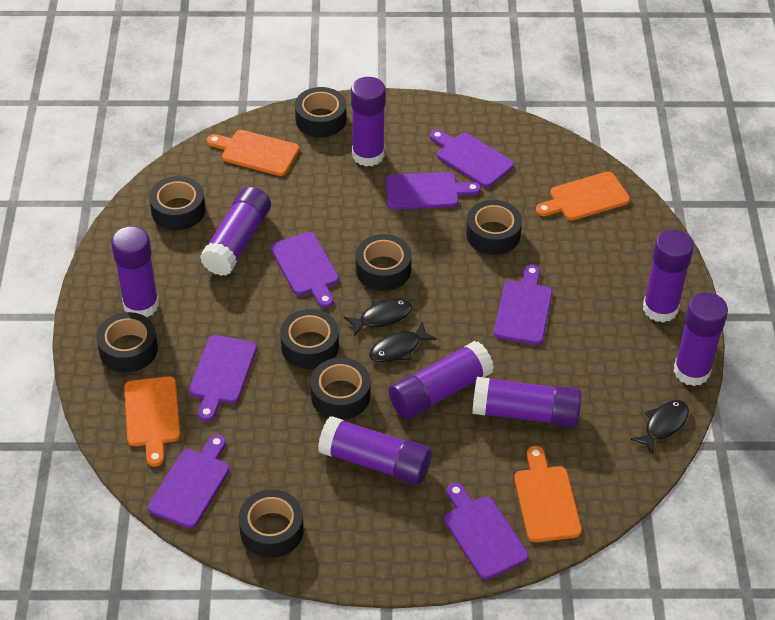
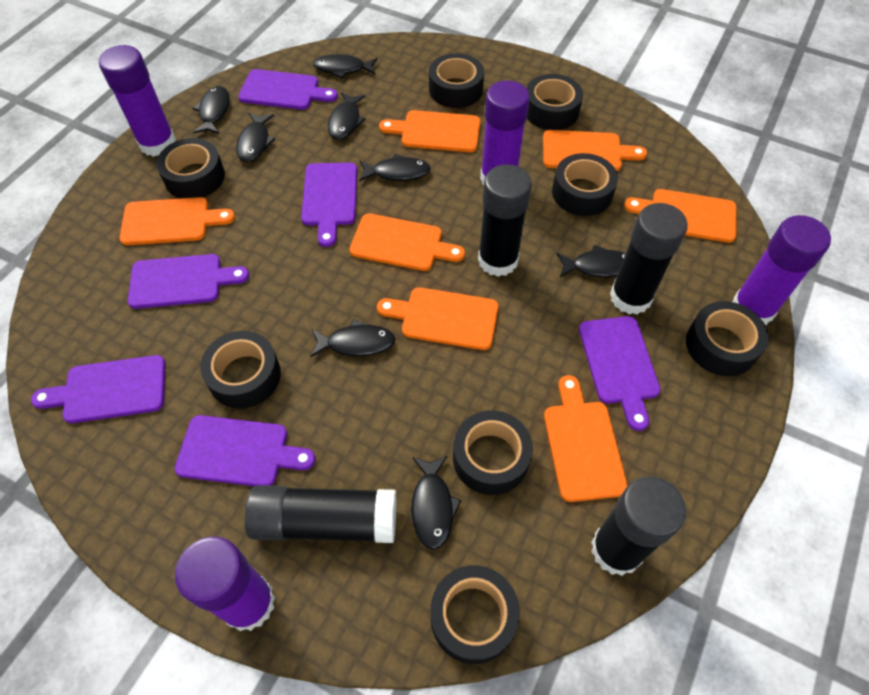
black fish: [344,299,412,336] [369,322,437,362] [631,400,689,455] = 3 -> [193,86,230,134] [236,113,275,162] [310,319,395,357] [313,54,378,79] [328,92,366,140] [359,154,431,181] [411,456,462,550] [557,245,626,278] = 8
black glue stick: none = 0 -> [245,485,396,543] [478,164,532,277] [591,476,686,576] [610,203,688,315] = 4
orange cutting board: [124,376,180,467] [207,130,299,176] [514,446,582,542] [536,172,630,220] = 4 -> [119,197,235,245] [349,213,465,271] [377,287,499,350] [379,110,480,152] [543,130,647,171] [544,375,628,502] [624,189,737,243] = 7
purple cutting board: [148,434,229,528] [189,335,257,422] [271,232,339,308] [386,172,481,210] [430,130,514,188] [444,483,529,580] [494,265,552,345] = 7 -> [31,355,166,423] [128,254,249,309] [175,415,315,486] [238,69,338,110] [301,163,357,247] [579,316,660,431] = 6
purple glue stick: [111,226,159,318] [200,186,271,276] [318,416,432,485] [351,77,386,166] [389,341,494,419] [472,377,582,427] [643,230,694,323] [674,292,728,386] = 8 -> [99,45,176,157] [175,536,275,631] [480,80,530,185] [732,215,831,325] = 4

